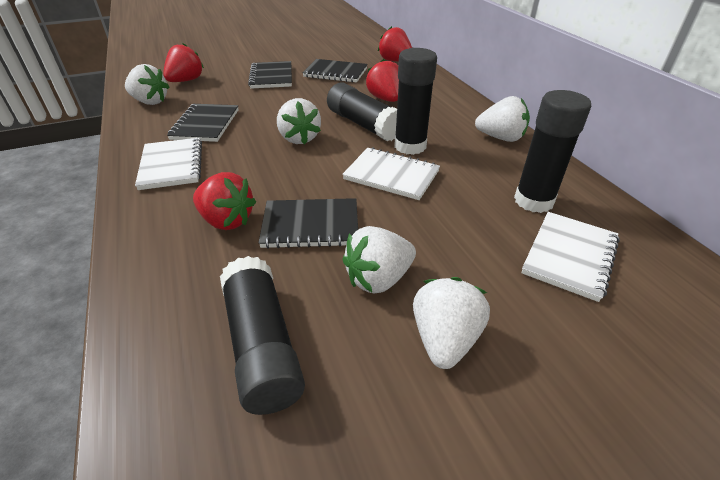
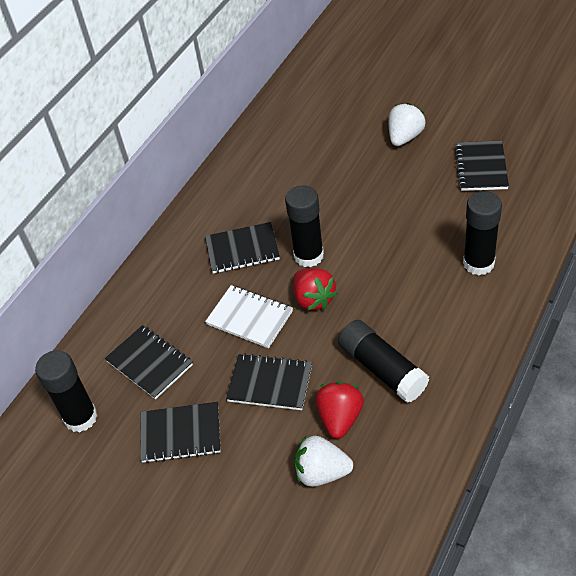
black notebook: [167,104,239,142] [248,61,292,89] [258,198,358,249] [302,59,368,83] = 4 -> [105,325,193,399] [140,402,221,463] [205,222,280,274] [226,353,312,410] [455,140,509,191] = 5
red strawberry: [163,43,204,82] [193,172,256,230] [366,59,399,102] [378,26,412,62] = 4 -> [293,268,337,311] [316,382,364,439] = 2
white notebook: [135,138,202,190] [342,147,440,200] [521,212,620,302] = 3 -> [205,285,293,348] = 1
white strawberry: [125,64,169,105] [277,98,321,144] [342,226,416,293] [413,277,490,369] [475,96,530,142] = 5 -> [294,436,353,487] [389,103,426,146] = 2

